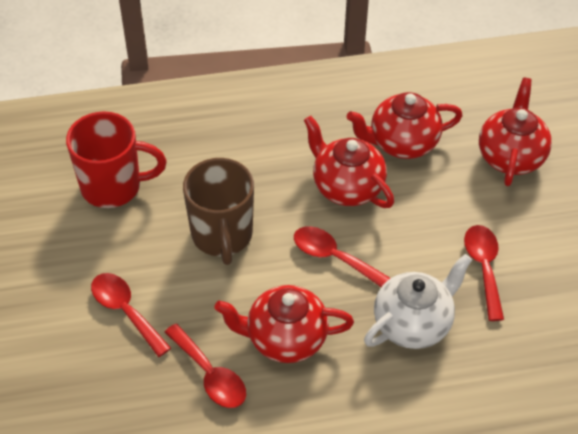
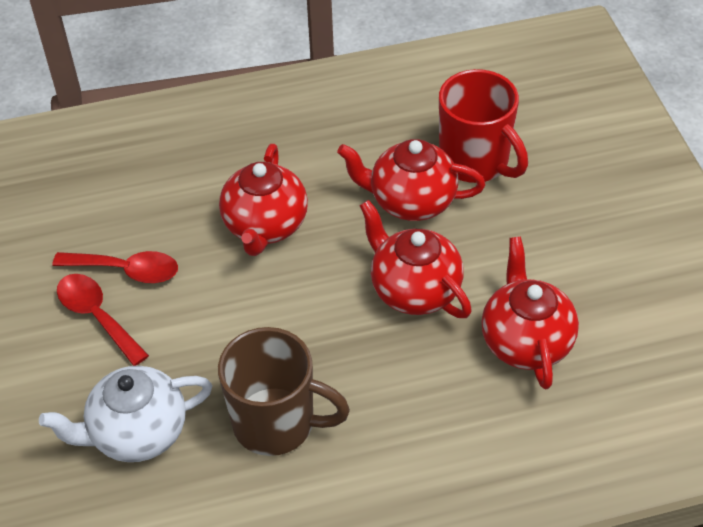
red spoon: [91,273,171,357] [165,324,246,408] [294,226,390,287] [464,225,504,321] = 4 -> [52,251,178,283] [57,274,149,366] = 2

